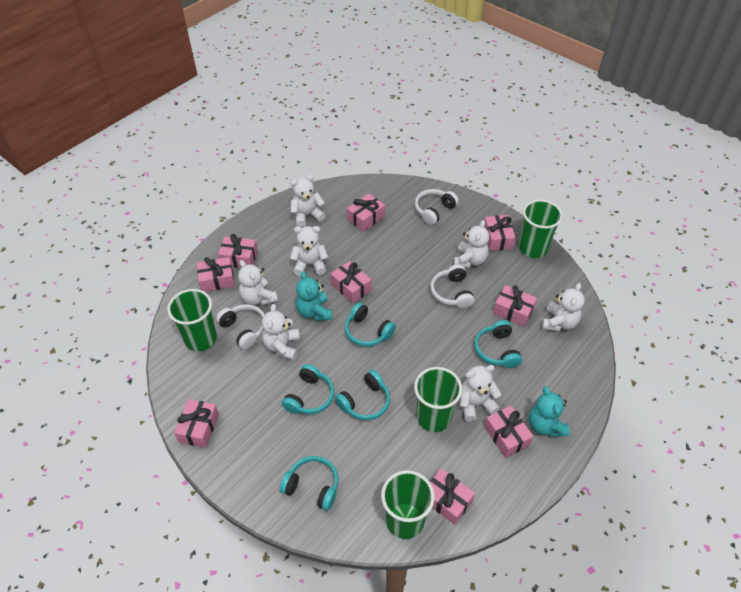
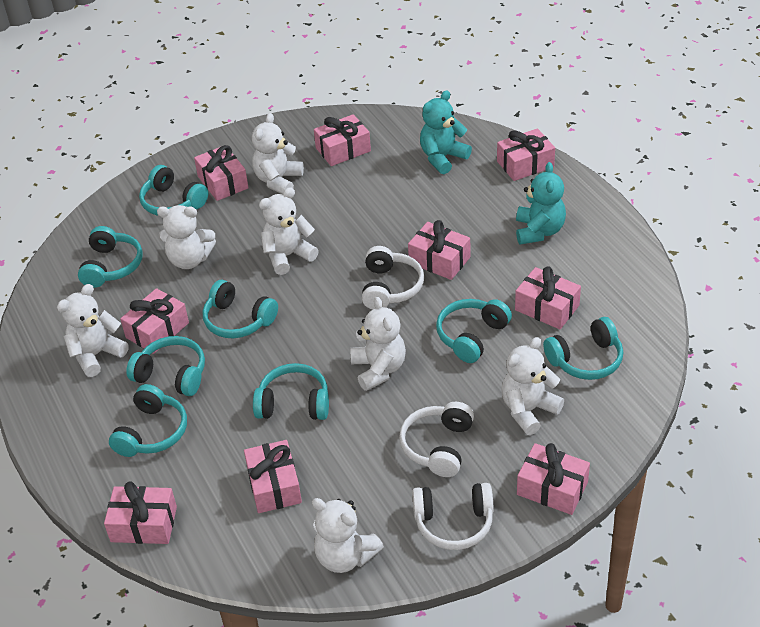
green cup: [167,289,217,351] [381,470,435,539] [414,367,462,432] [519,200,563,258] = 4 -> none = 0
turquoise headphones: [280,456,338,511] [282,364,334,414] [335,370,390,420] [345,302,396,347] [474,320,522,368] = 5 -> [78,226,143,288] [109,384,187,457] [126,336,205,396] [139,165,208,216] [203,280,278,338] [253,363,329,420] [436,299,512,363] [543,317,623,380] = 8

